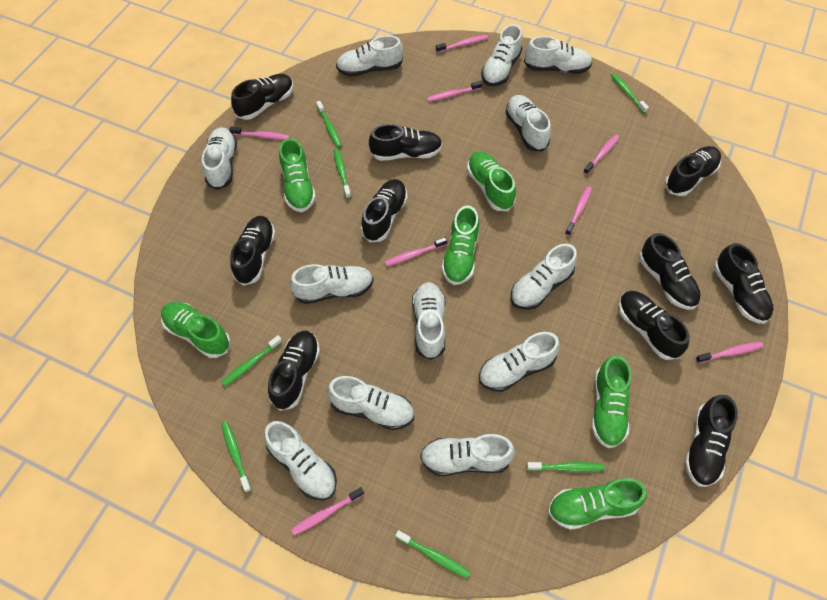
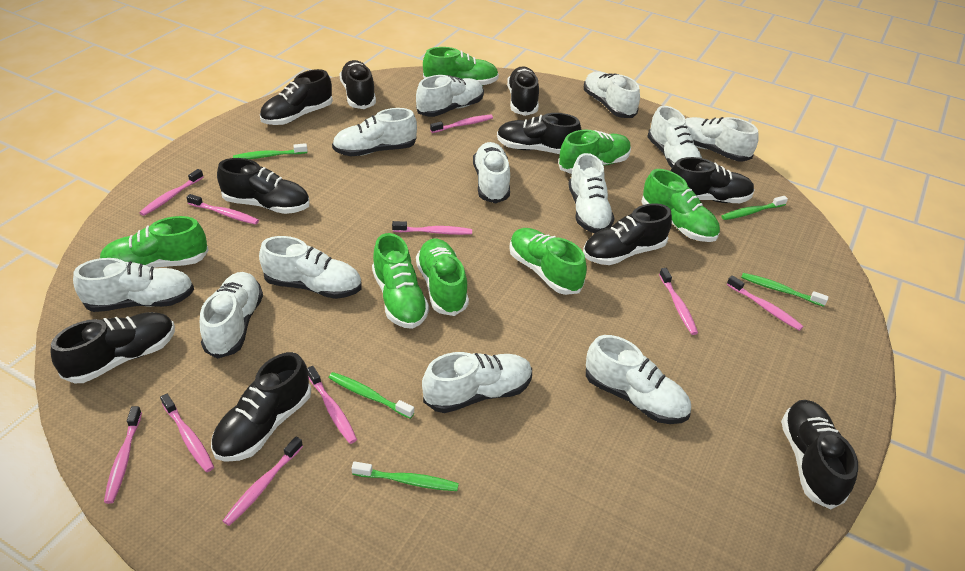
green shoe: [161,302,231,358] [279,138,316,212] [441,206,479,285] [467,151,516,211] [548,478,647,530] [591,355,631,448] = 6 -> [100,216,209,268] [372,233,429,329] [416,239,469,316] [423,47,499,86] [509,228,587,295] [558,130,631,174] [641,169,720,242] = 7
green toothbrush: [221,422,252,492] [222,335,282,386] [316,101,342,148] [334,149,351,199] [395,530,470,578] [527,462,604,472] [611,73,649,113] = 7 -> [233,143,308,159] [329,372,414,419] [352,462,459,491] [721,196,788,220] [741,273,829,307] = 5
pink toothbrush: [229,127,290,140] [291,487,364,535] [385,237,447,266] [426,81,482,102] [436,35,488,53] [565,187,592,236] [583,135,619,175] [695,342,763,363] = 8 -> [104,406,142,504] [139,169,203,216] [160,394,214,472] [186,194,259,225] [223,437,303,526] [307,366,357,444] [392,221,472,235] [430,115,493,133] [659,268,698,335] [727,275,803,331] = 10

